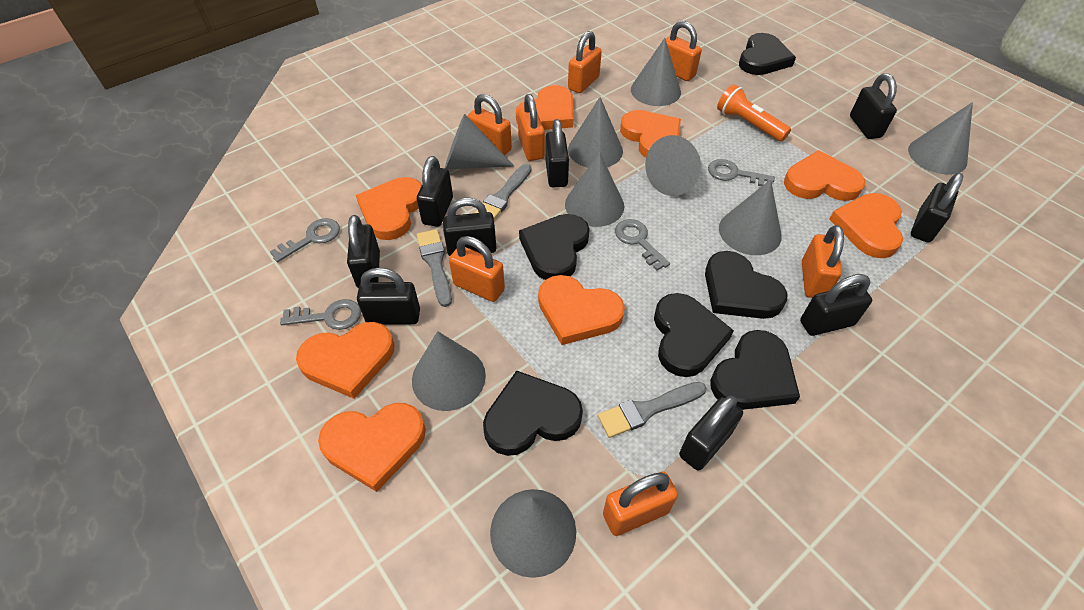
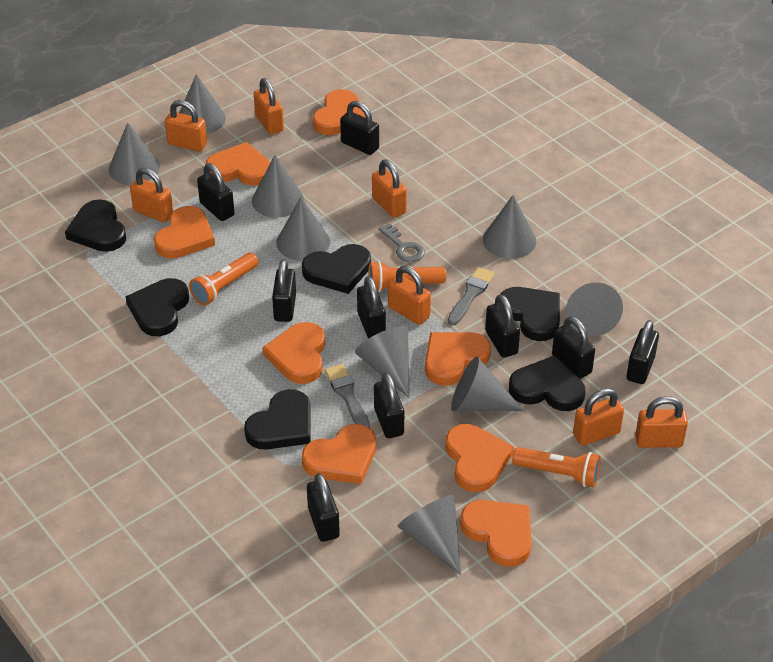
grey brush: [417,229,452,307] [475,164,531,220] [598,382,707,438] = 3 -> [325,364,370,428] [448,267,495,326] = 2
grey key: [270,218,340,262] [280,299,361,330] [615,219,670,271] [708,159,775,186] = 4 -> [378,223,425,262] = 1
orange flashlight: [717,84,791,142] = 1 -> [189,252,258,306] [368,261,446,292] [512,447,601,487] = 3

